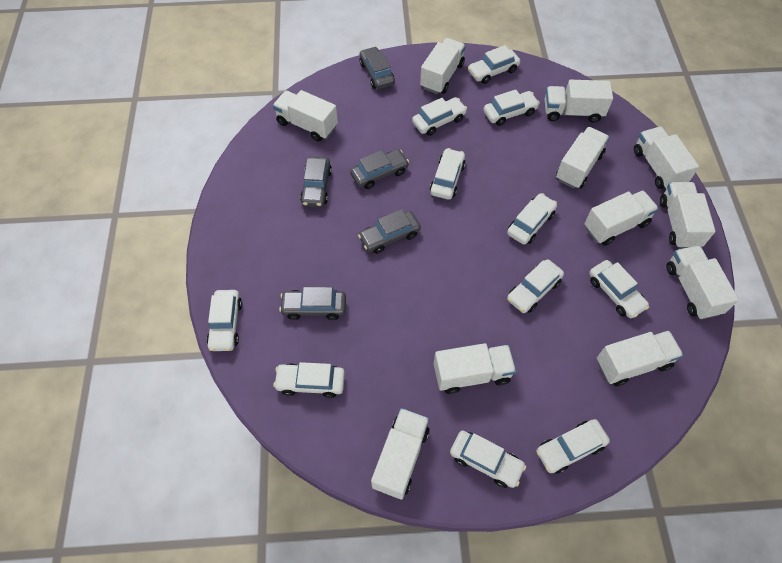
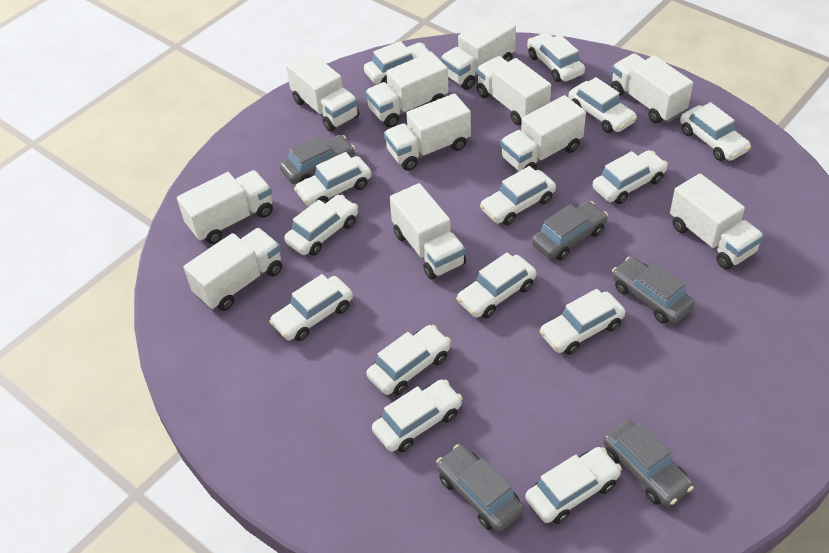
white car: [207,290,242,351] [273,362,345,398] [412,97,467,136] [430,148,466,200] [450,431,526,488] [468,45,520,84] [484,90,540,126] [507,193,557,245] [507,259,564,313] [536,419,610,474] [589,260,649,318] = 11 -> [269,274,353,341] [284,195,358,256] [294,152,372,207] [364,41,433,84] [366,325,451,395] [372,380,463,452] [456,252,536,319] [480,166,556,225] [525,447,622,524] [527,32,585,82] [539,289,625,355] [569,77,637,133] [593,150,668,204] [680,102,751,161] = 14

